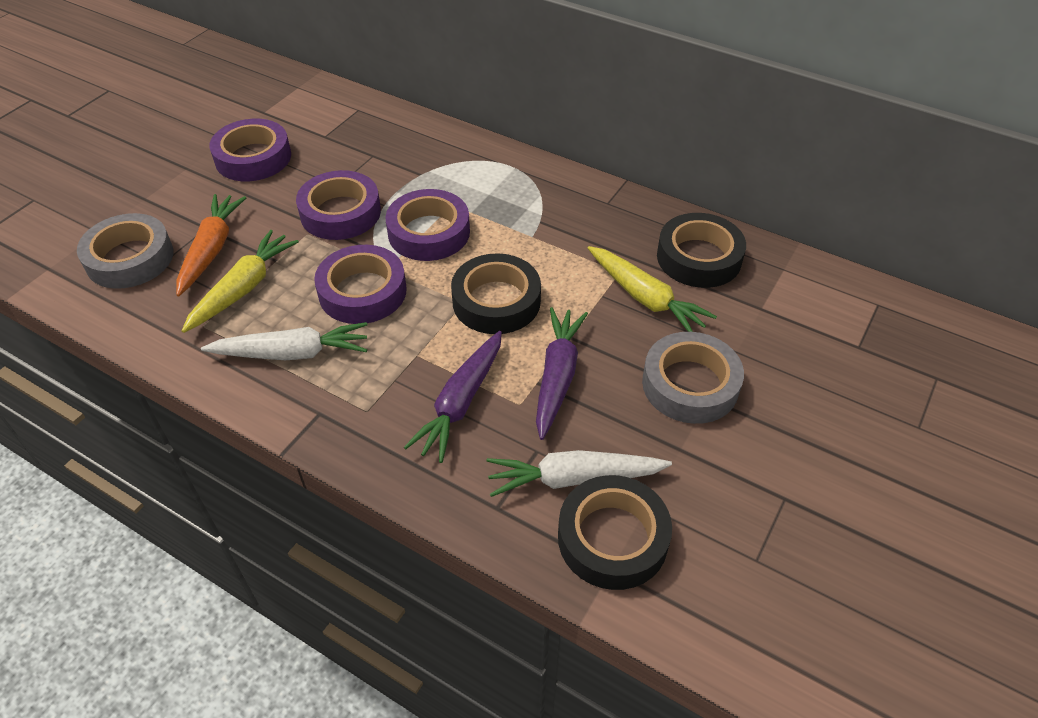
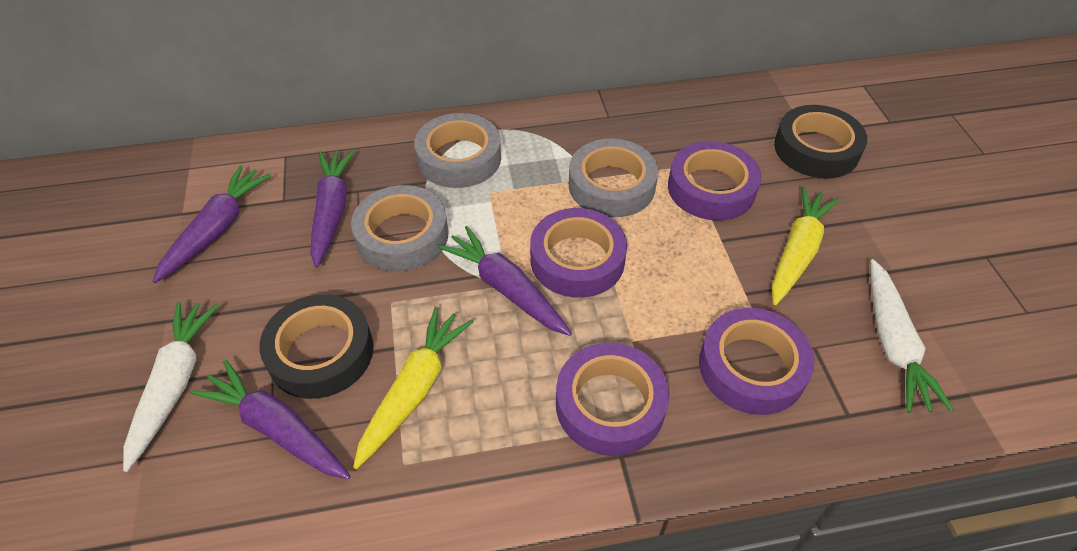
black tape: [451,253,541,334] [558,475,672,590] [657,213,746,288] = 3 -> [259,294,374,399] [774,105,867,179] = 2
grey tape: [77,213,173,289] [642,332,744,424] = 2 -> [351,185,449,271] [414,113,501,188] [569,139,658,217] = 3
orange carrot: [176,194,246,296] = 1 -> none = 0
purple carrot: [404,331,502,463] [536,307,588,440] = 2 -> [152,165,271,283] [190,360,351,479] [310,150,355,268] [438,226,572,336] = 4

